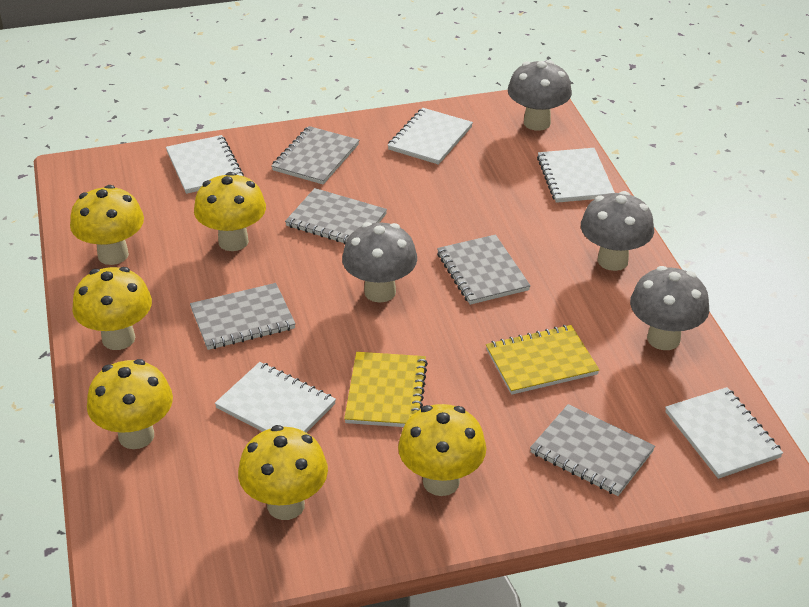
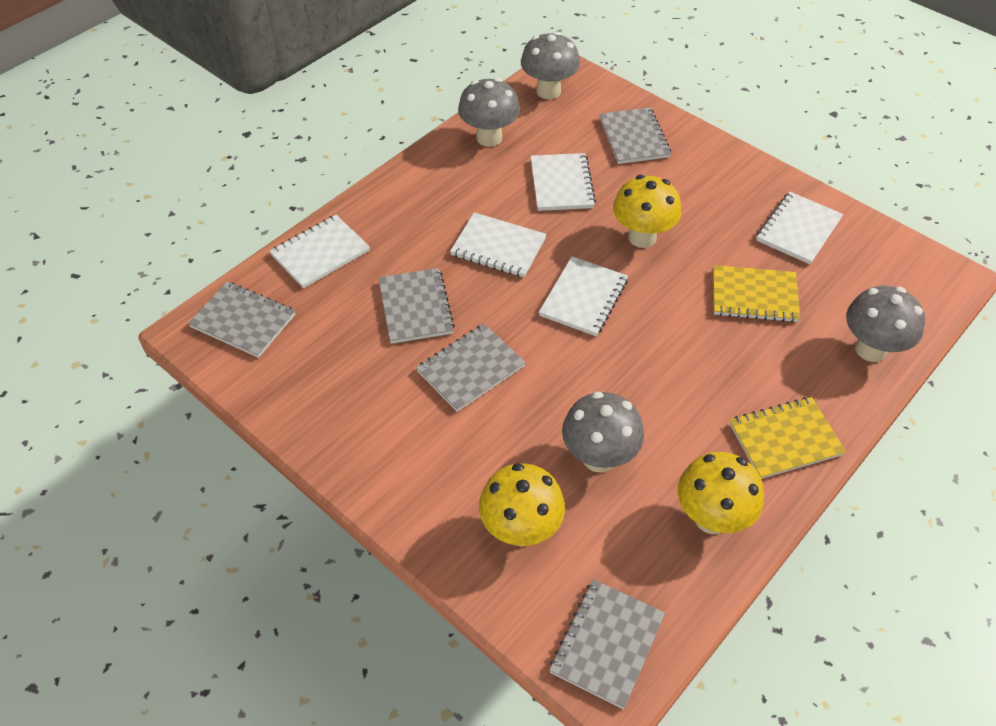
yellow mushroom: [70,185,144,265] [72,267,152,350] [87,359,173,449] [194,172,266,251] [238,425,328,520] [398,404,486,496] = 6 -> [479,463,565,546] [613,175,681,248] [678,452,764,534] = 3

